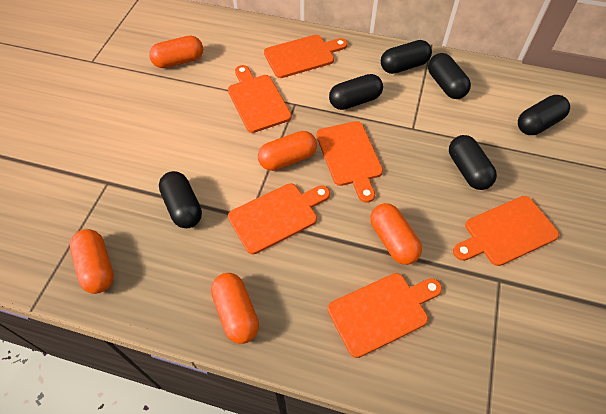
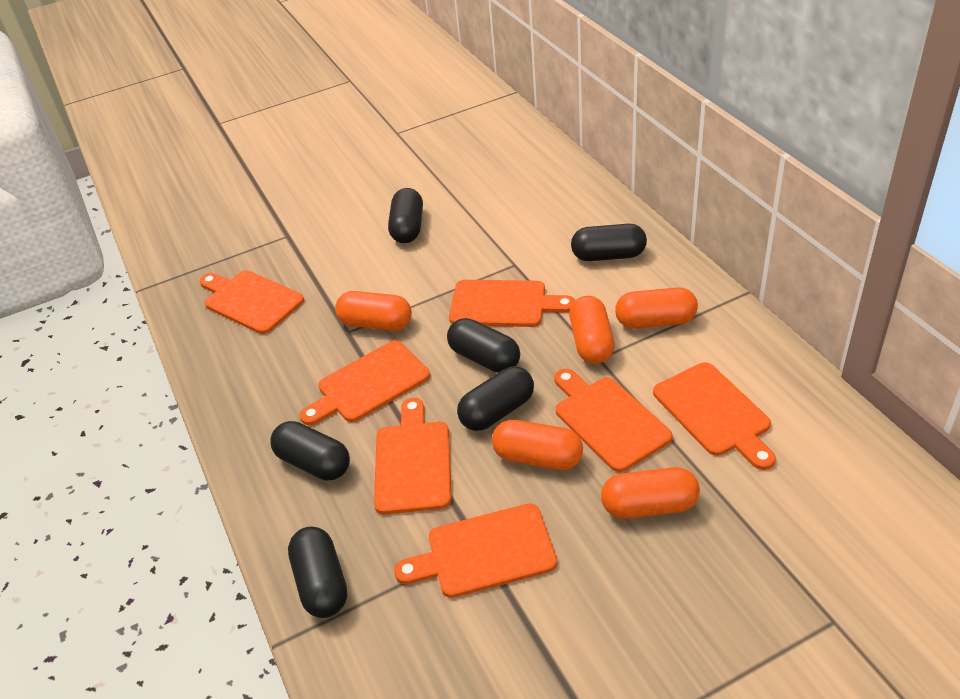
orange cutting board: [228,65,292,133] [228,183,330,254] [264,35,348,78] [316,121,383,203] [328,273,442,358] [453,196,559,266] = 6 -> [200,270,304,334] [299,340,430,425] [374,398,451,514] [394,503,557,598] [449,280,575,327] [554,369,672,472] [653,362,776,470] = 7

